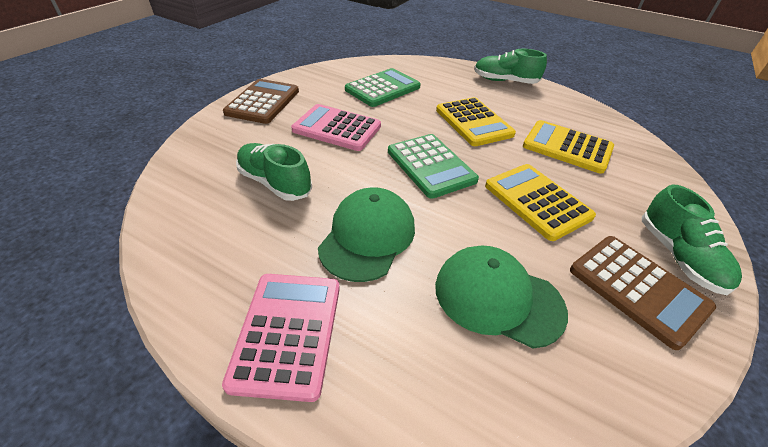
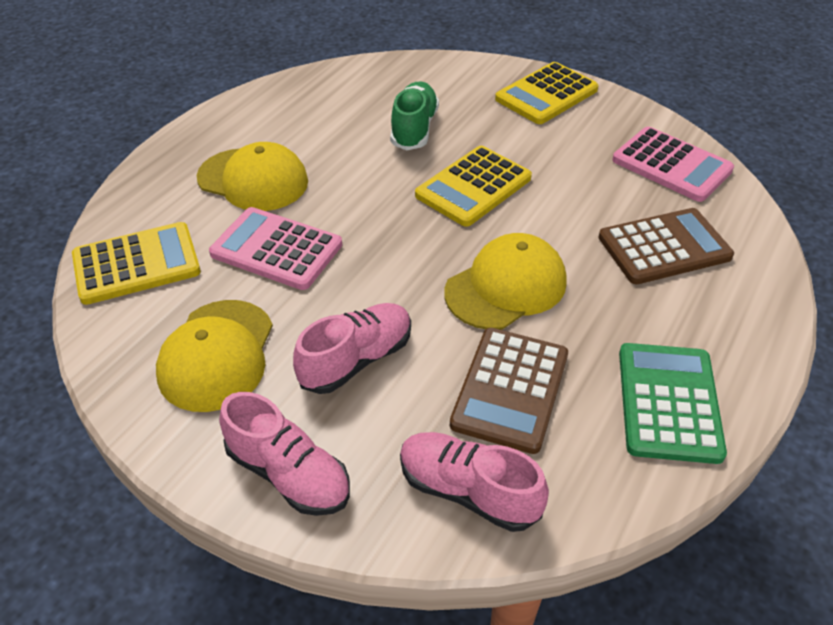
green calculator: [345,68,421,107] [388,134,479,199] = 2 -> [619,343,727,464] = 1
green cap: [318,187,415,282] [435,245,568,349] = 2 -> none = 0
green shoe: [236,143,312,201] [474,49,547,84] [642,184,742,295] = 3 -> [390,81,439,150] = 1
pink shoe: none = 0 -> [219,392,350,516] [293,303,411,394] [400,432,549,532] = 3
yellow cap: none = 0 -> [156,300,273,412] [196,142,308,211] [444,233,567,330] = 3

